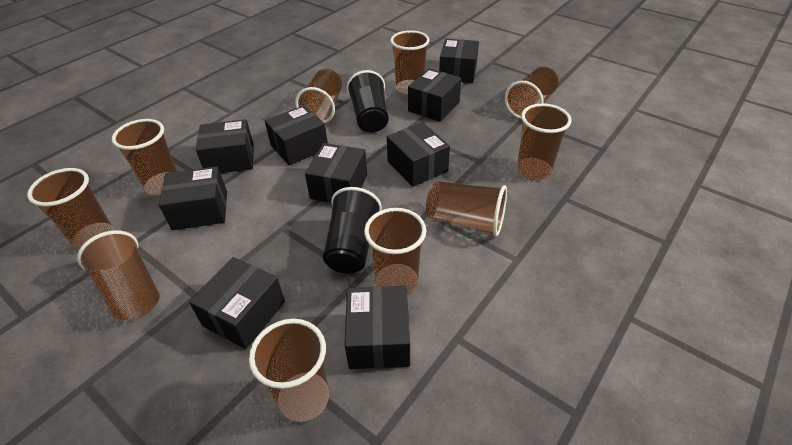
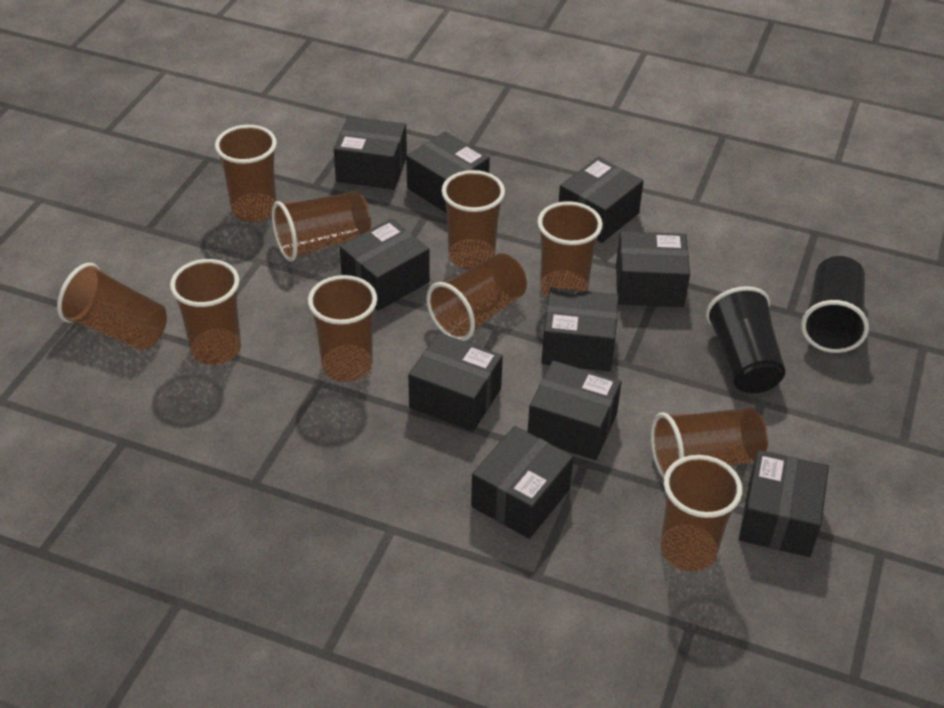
black box: [159,166,227,230] [189,257,285,349] [196,119,254,173] [265,105,328,165] [305,143,367,203] [345,286,410,369] [387,122,450,187] [408,68,462,122] [439,39,479,83] = 9 -> [334,116,407,190] [340,219,430,311] [406,131,490,213] [408,333,503,432] [471,426,574,539] [528,361,622,460] [541,288,619,372] [559,157,644,243] [616,231,690,307] [739,450,829,557] = 10

